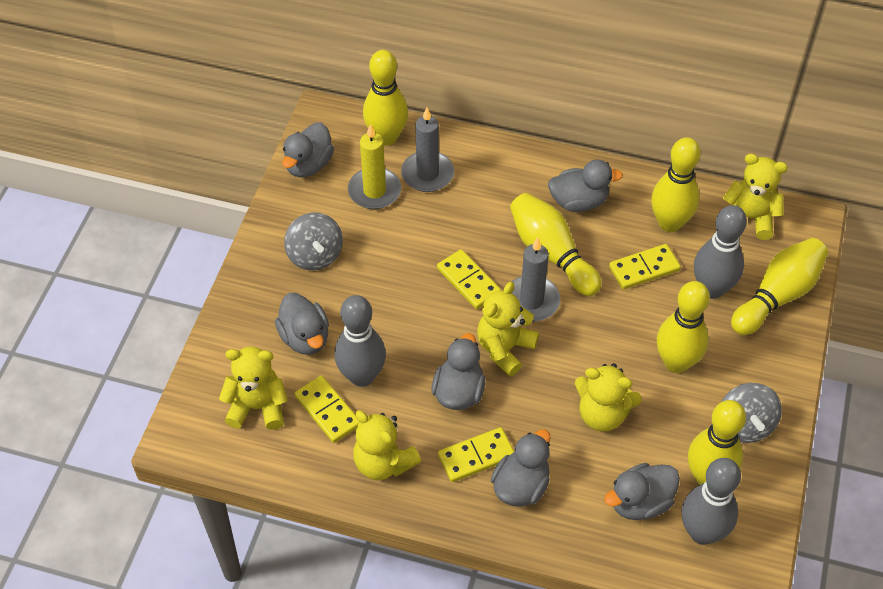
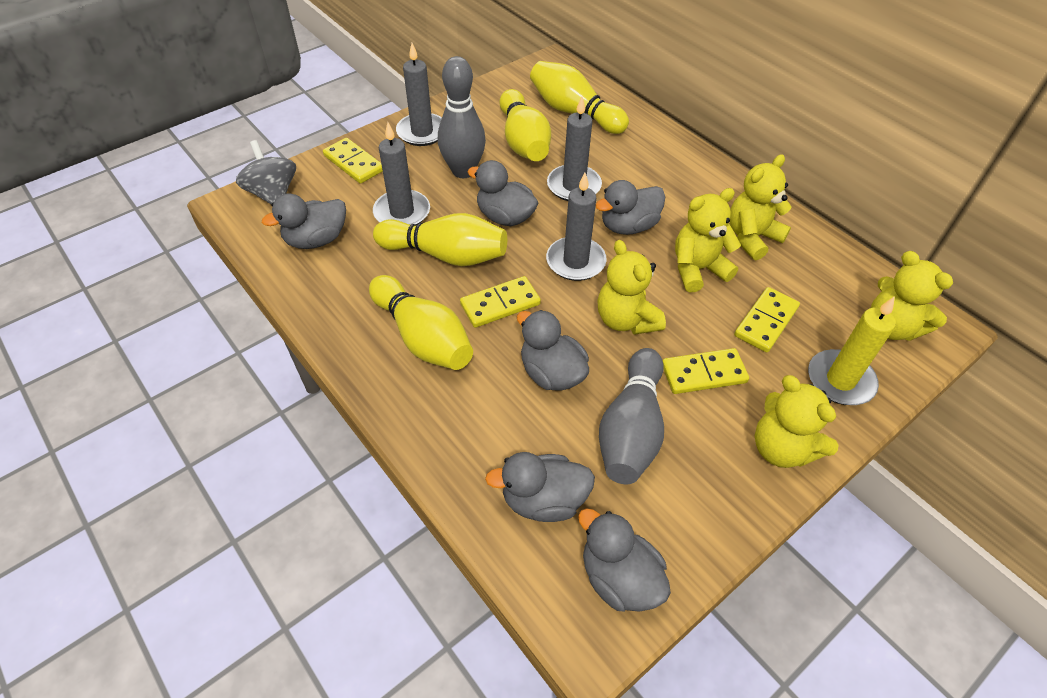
grey bowling pin: [335,295,386,387] [682,458,741,545] [694,205,747,299] = 3 -> [438,56,486,178] [599,348,664,484] = 2
grey candle: [401,107,454,192] [511,237,560,321] = 2 -> [373,122,430,226] [396,43,442,146] [546,173,607,281] [547,97,602,201] = 4
grey spinning top: [284,212,343,270] [722,383,782,443] = 2 -> [236,140,296,205] = 1
yellow bowling pin: [363,50,408,146] [510,193,602,296] [651,137,700,232] [657,281,710,373] [688,400,746,485] [731,238,828,335] = 6 -> [369,275,473,370] [373,213,507,266] [499,89,551,161] [530,61,629,134] = 4

